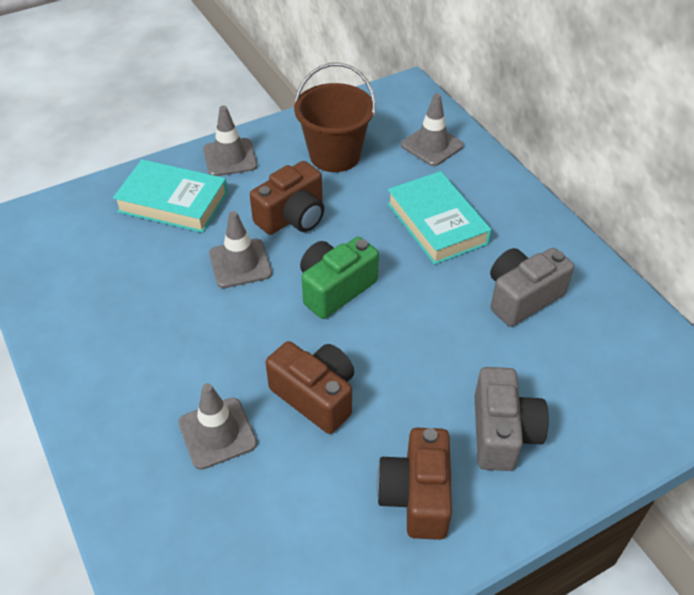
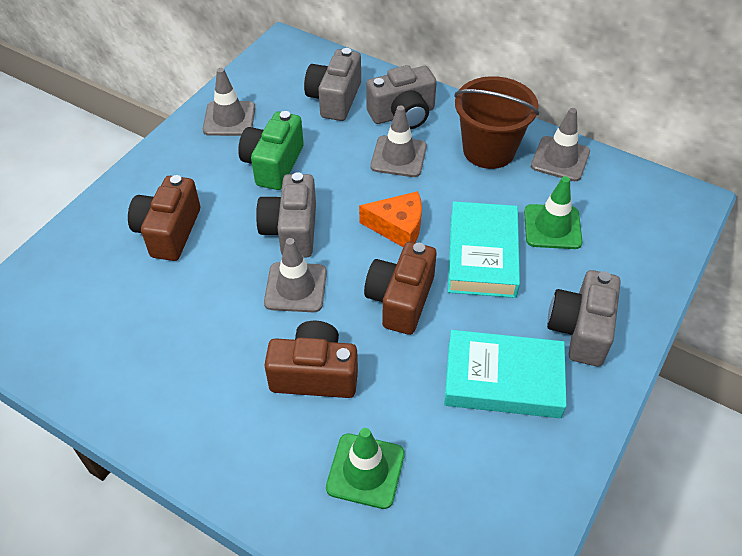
green traffic cone: none = 0 -> [326,428,405,509] [524,176,583,249] = 2
grey camera: [475,367,549,471] [490,248,574,327] = 2 -> [256,172,316,257] [304,48,361,121] [366,65,437,129] [547,270,621,366] = 4
orange cheese: none = 0 -> [359,191,422,247] = 1

